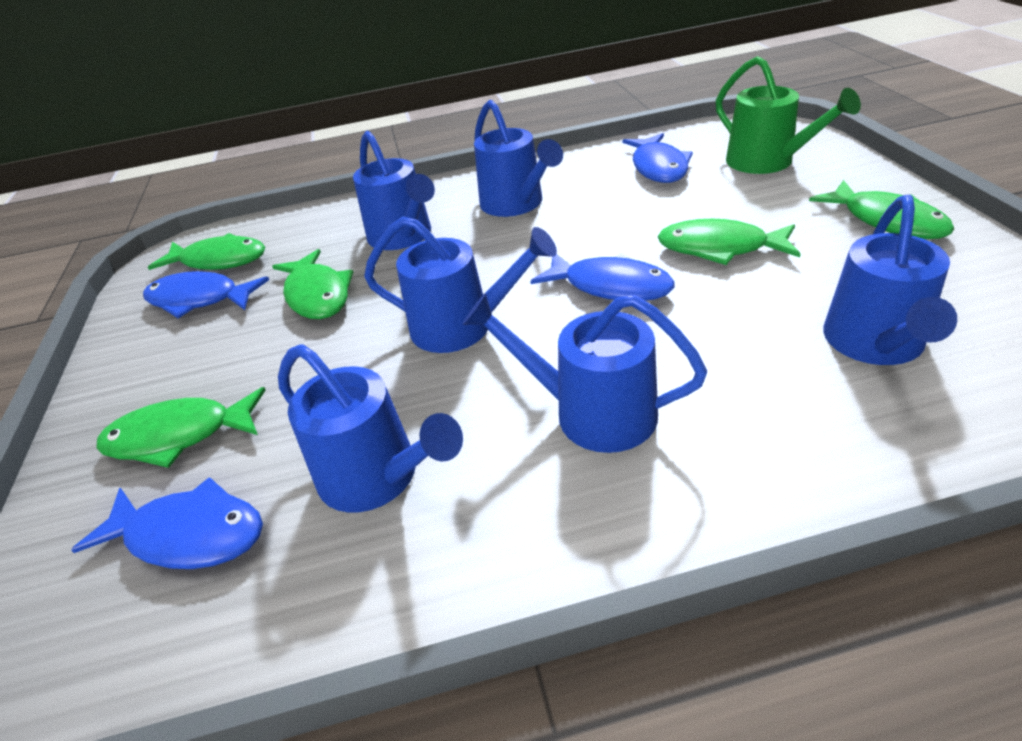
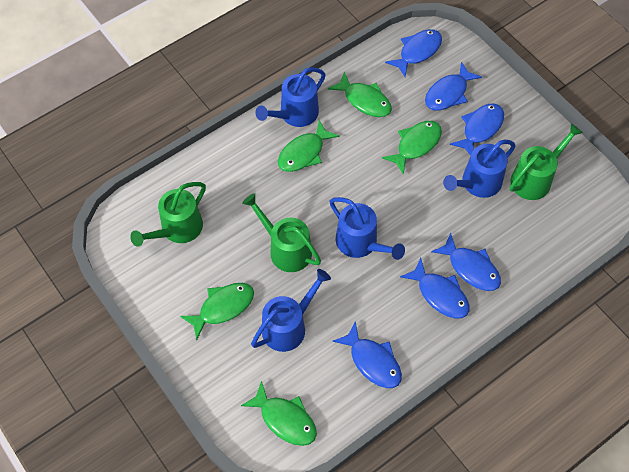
blue fish: [71,477,263,569] [143,271,269,318] [530,253,675,301] [623,133,693,183] = 4 -> [332,321,402,388] [385,29,442,77] [400,258,469,319] [425,62,482,111] [431,233,501,291] [450,103,504,155] = 6
blue watering can: [278,344,463,513] [353,131,435,250] [364,217,557,353] [462,293,707,453] [474,100,563,217] [823,195,957,365] = 6 -> [251,269,331,352] [255,67,326,127] [329,197,405,260] [443,140,516,198] = 4
green watering can: [716,56,861,174] = 1 -> [130,182,206,247] [242,193,321,272] [510,123,583,200] = 3

